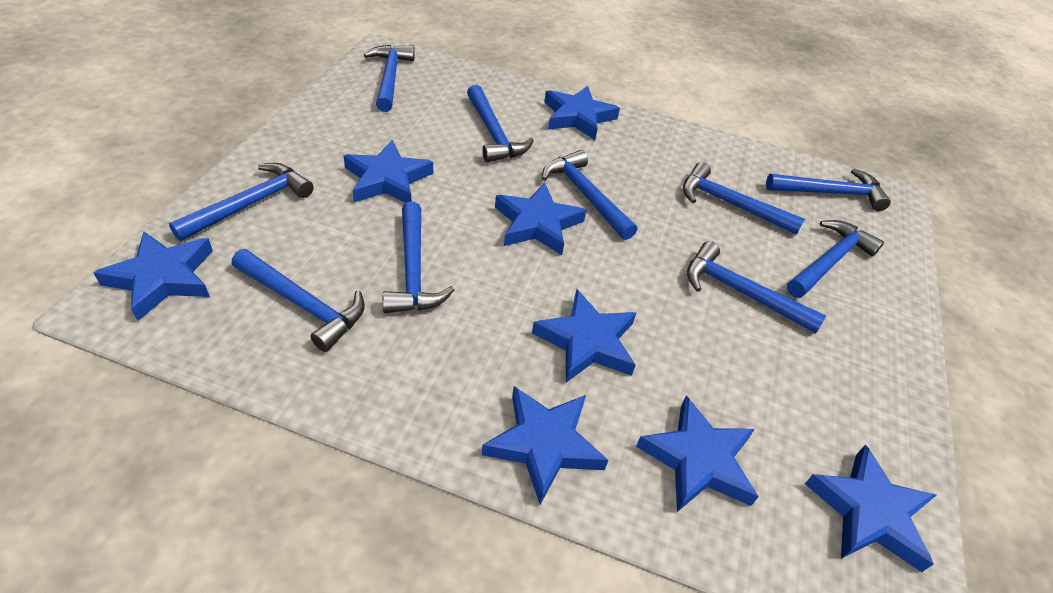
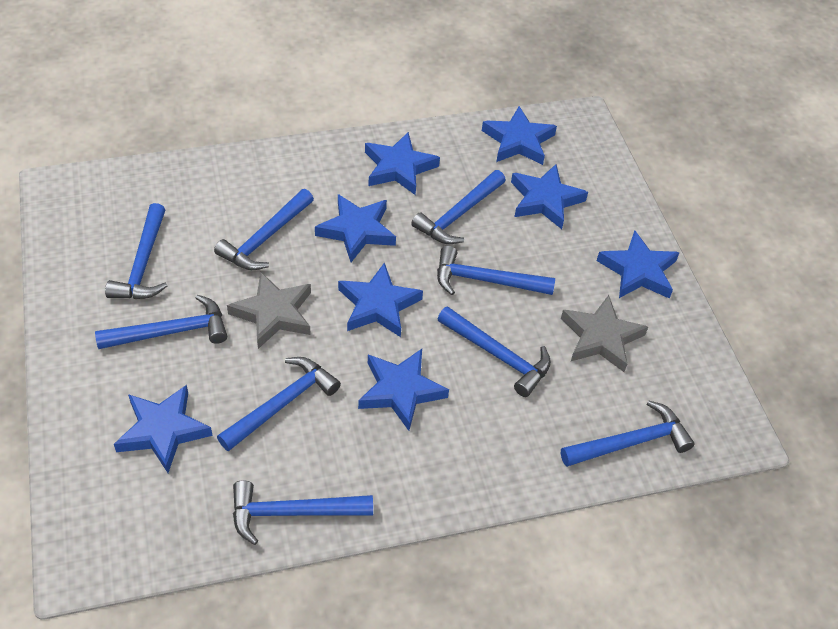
blue hammer: [169,163,314,241] [232,249,365,352] [364,45,415,112] [383,202,454,313] [467,85,534,162] [542,150,637,240] [683,162,805,235] [687,241,826,333] [766,169,891,211] [787,220,884,298] = 10 -> [95,295,227,349] [105,203,167,299] [214,189,314,270] [217,357,341,451] [233,480,373,545] [411,170,506,244] [437,246,555,295] [438,306,551,397] [561,400,695,467] = 9
grey star: none = 0 -> [227,272,311,349] [561,295,648,372] = 2

